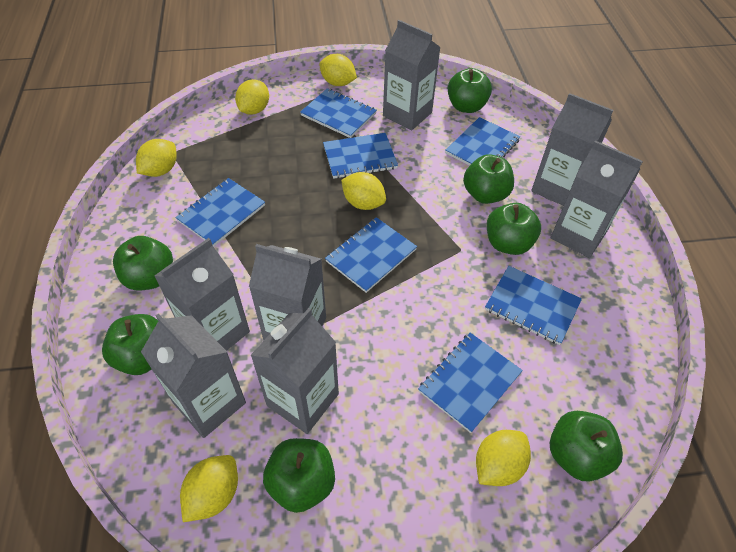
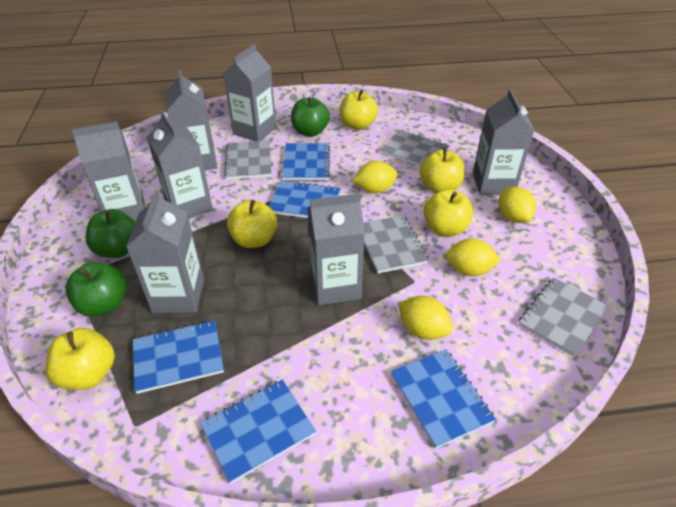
blue notebook: [175,178,265,247] [300,88,377,138] [323,133,398,179] [325,217,417,293] [418,333,523,433] [445,117,520,166] [485,266,582,345] = 7 -> [133,320,224,394] [200,379,316,484] [269,180,341,218] [282,143,330,180] [391,349,496,449] = 5
green apple: [102,314,158,375] [113,236,173,290] [263,438,335,513] [448,68,492,113] [463,154,514,204] [487,203,541,255] [550,411,623,482] = 7 -> [65,262,126,317] [86,209,135,258] [291,97,330,136] = 3
grey notebook: none = 0 -> [224,140,271,180] [363,215,429,273] [380,130,450,166] [519,278,609,357] = 4
yellow apple: none = 0 -> [46,328,115,390] [227,200,277,248] [340,89,378,130] [420,148,465,193] [424,189,473,236] = 5
yellow lemon: [136,139,177,177] [180,455,238,522] [235,79,269,115] [319,54,357,86] [341,172,386,210] [476,430,531,486] = 6 -> [352,161,397,193] [398,296,452,340] [446,238,501,276] [498,186,536,223] = 4

